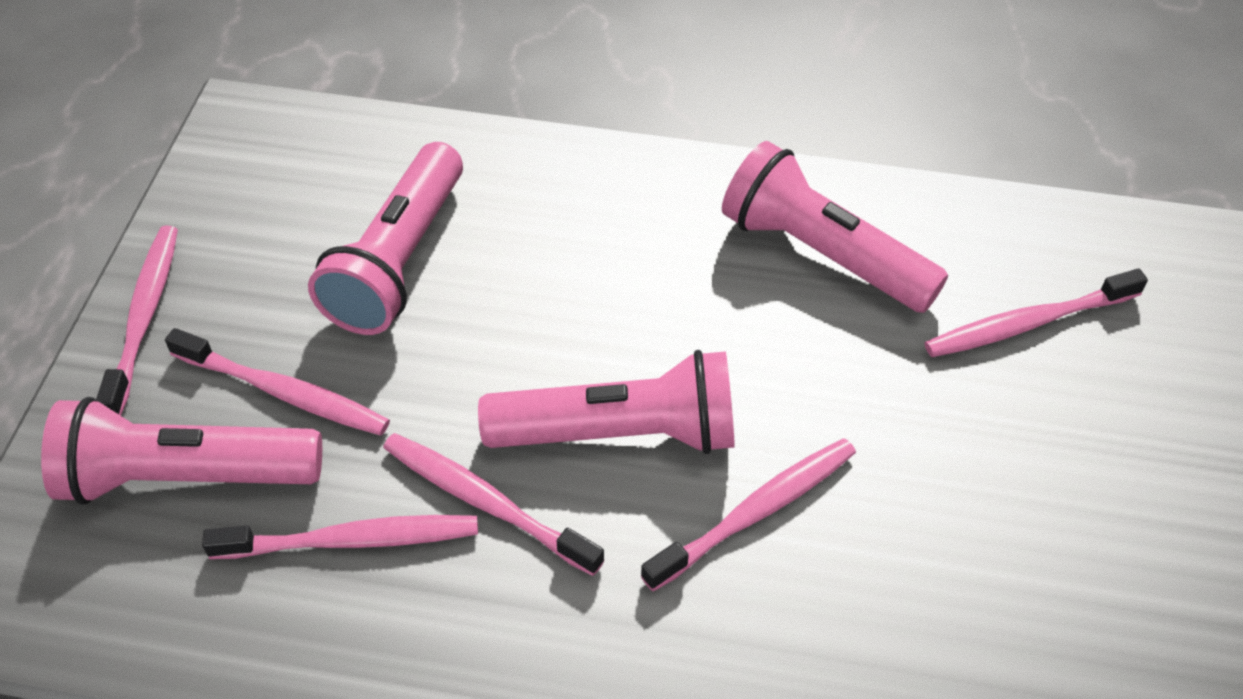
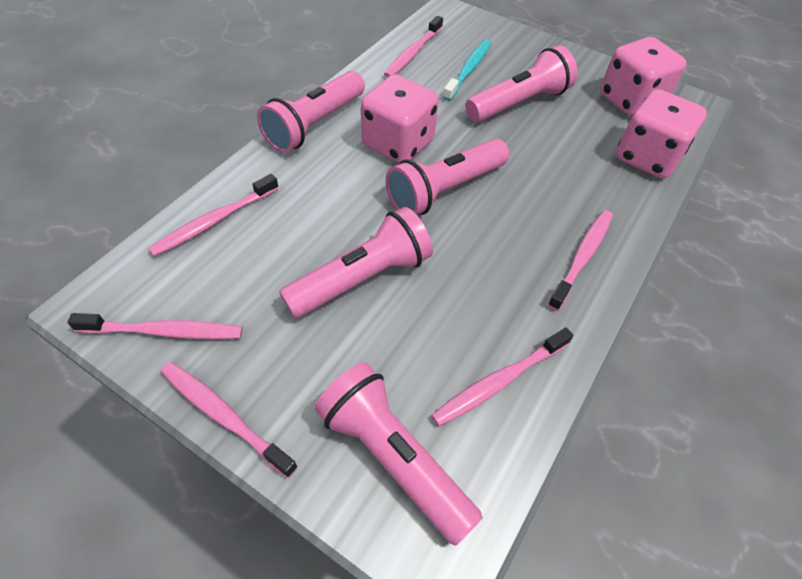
pink dice: none = 0 -> [361,74,439,163] [600,37,687,116] [616,89,707,179] = 3
pink flashlight: [41,397,322,505] [308,142,463,335] [478,350,735,454] [722,141,948,313] = 4 -> [257,71,365,153] [279,207,433,318] [314,362,483,546] [386,139,509,215] [465,45,577,122] = 5
turquoise toothbrush: none = 0 -> [443,39,491,101] = 1

